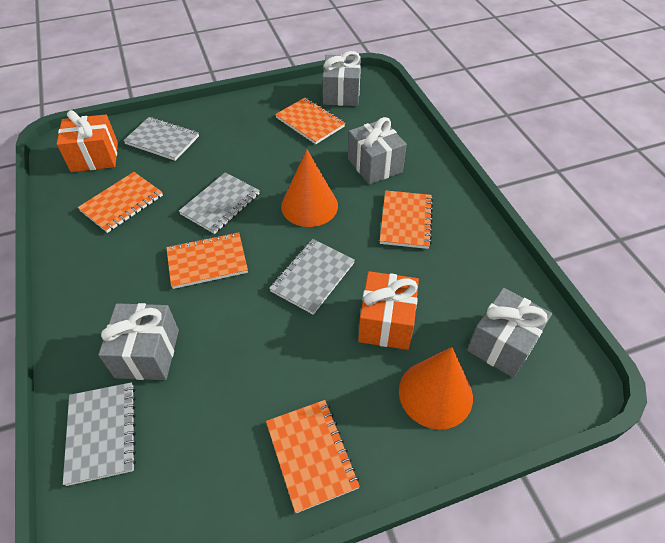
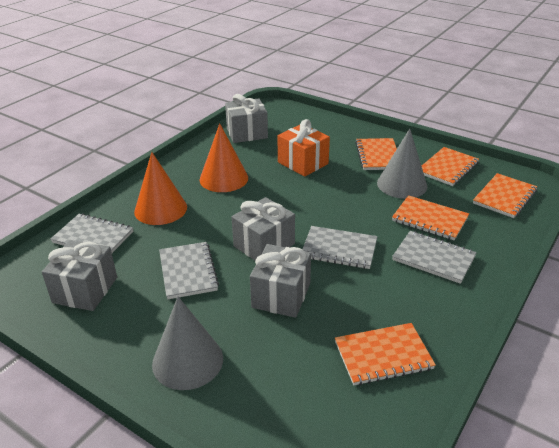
grey cone: none = 0 -> [152,296,223,390] [377,129,428,199] = 2
orange gift: [57,110,118,172] [358,271,419,350] = 2 -> [277,119,330,177] = 1

